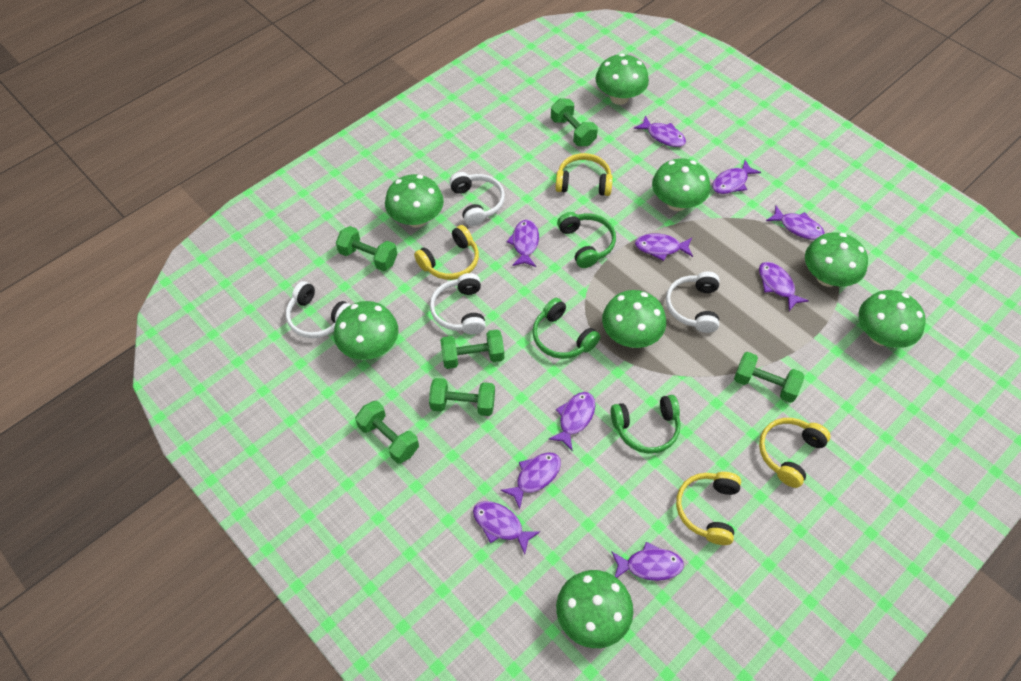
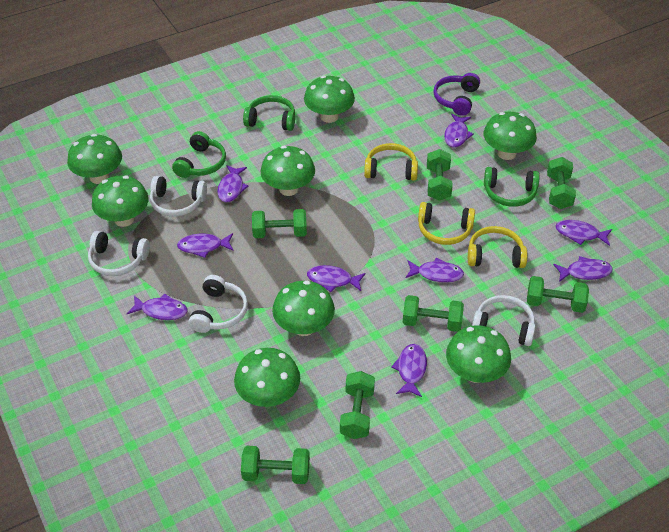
green dumbbell: [336,226,397,271] [355,401,419,464] [429,378,495,416] [440,329,504,369] [551,98,598,146] [734,352,804,403] = 6 -> [241,446,310,484] [252,209,307,238] [340,371,375,439] [403,295,464,332] [427,149,453,201] [527,276,589,313] [547,157,576,209] = 7
purple fish: [473,501,540,555] [500,452,561,509] [507,220,539,267] [548,392,595,451] [611,542,684,581] [634,115,686,147] [635,233,693,261] [712,160,761,194] [759,262,809,311] [766,205,825,240] = 10 -> [127,294,188,320] [177,233,233,258] [217,165,248,202] [307,265,366,292] [391,344,427,397] [406,258,464,283] [444,114,474,147] [553,256,613,282] [555,220,612,246] = 9
purple headphones: none = 0 -> [433,73,480,116] = 1
yellow headphones: [414,225,479,280] [555,153,613,196] [676,472,741,545] [759,418,830,488] = 4 -> [364,143,418,181] [418,202,475,245] [468,226,527,268] = 3

